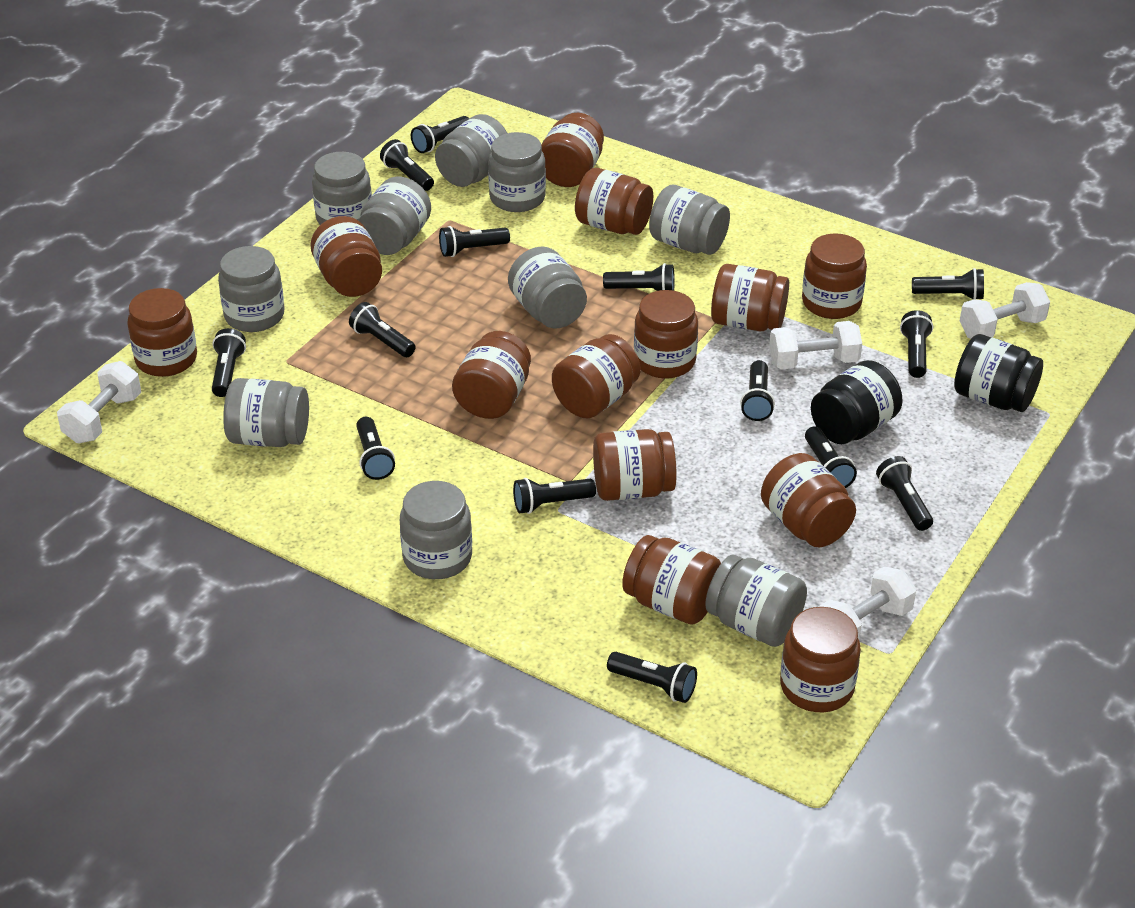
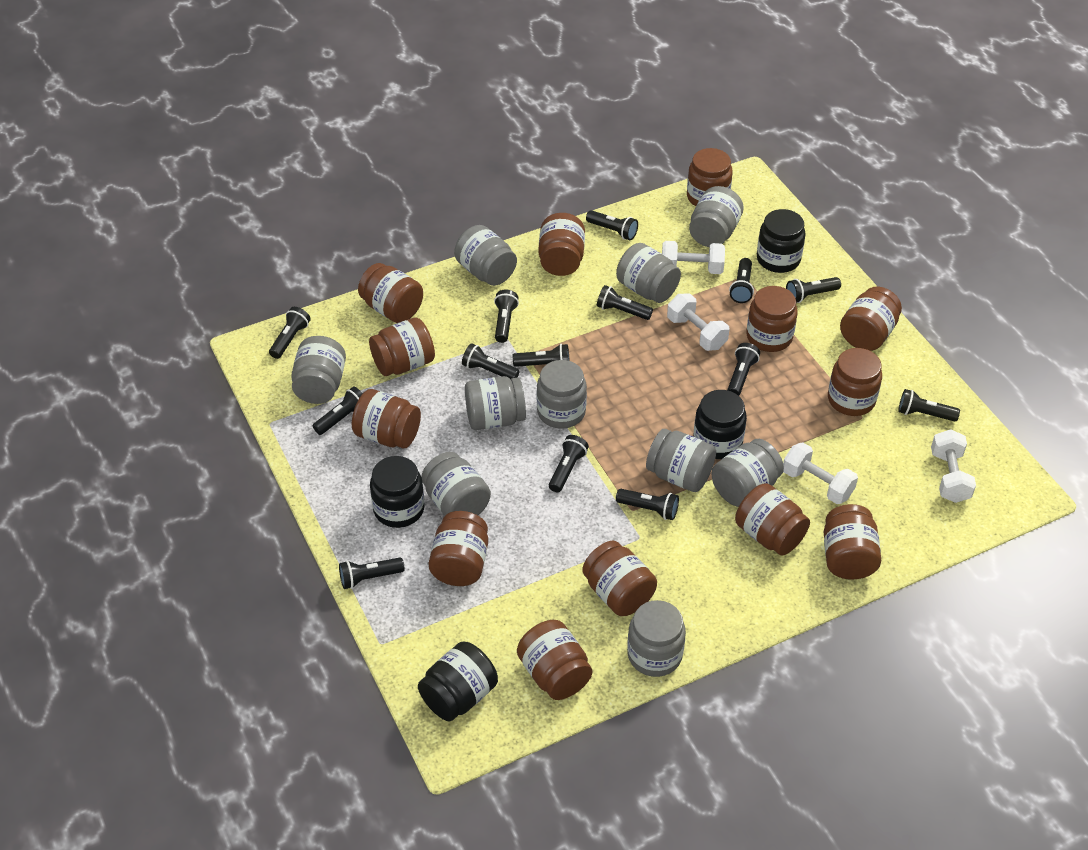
black jar: [811,360,902,444] [954,334,1043,412] = 2 -> [370,456,425,528] [418,641,498,722] [693,390,747,459] [757,209,806,273] = 4

